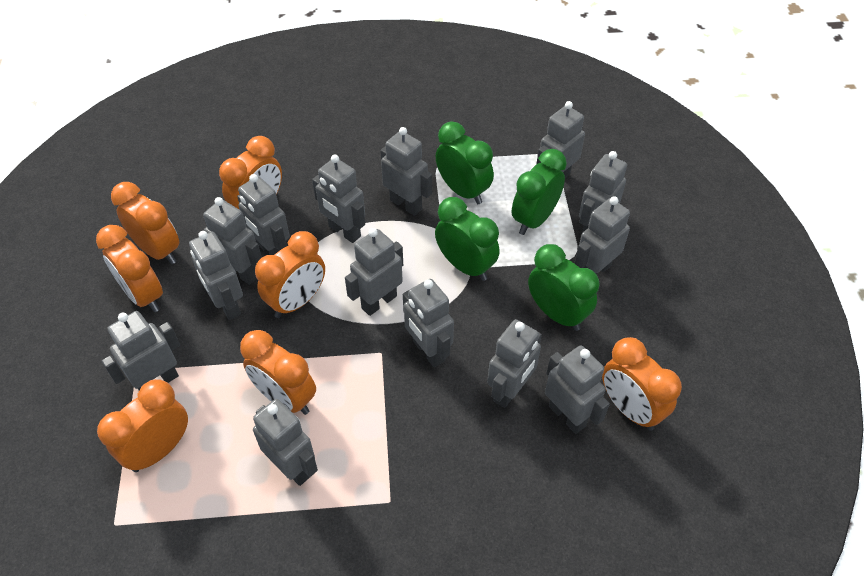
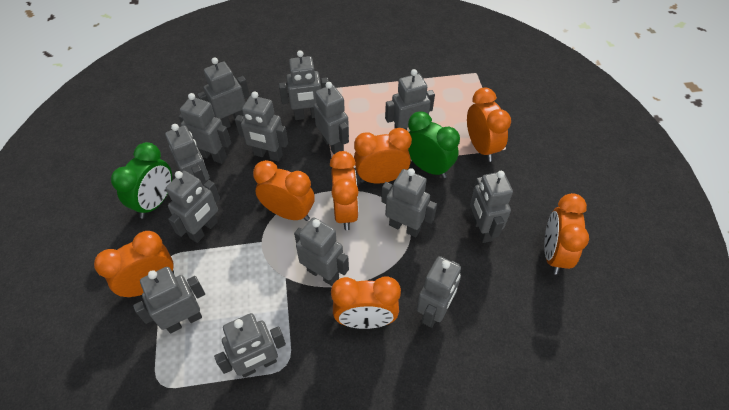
green clock: [435,197,500,281] [436,121,494,204] [512,149,567,235] [528,244,599,331] = 4 -> [111,142,172,218] [408,112,460,178] = 2

